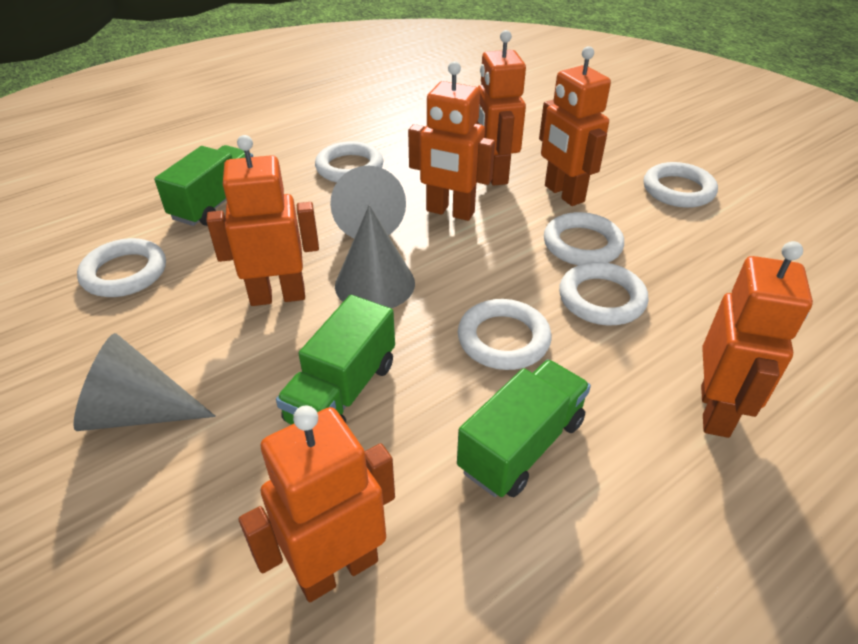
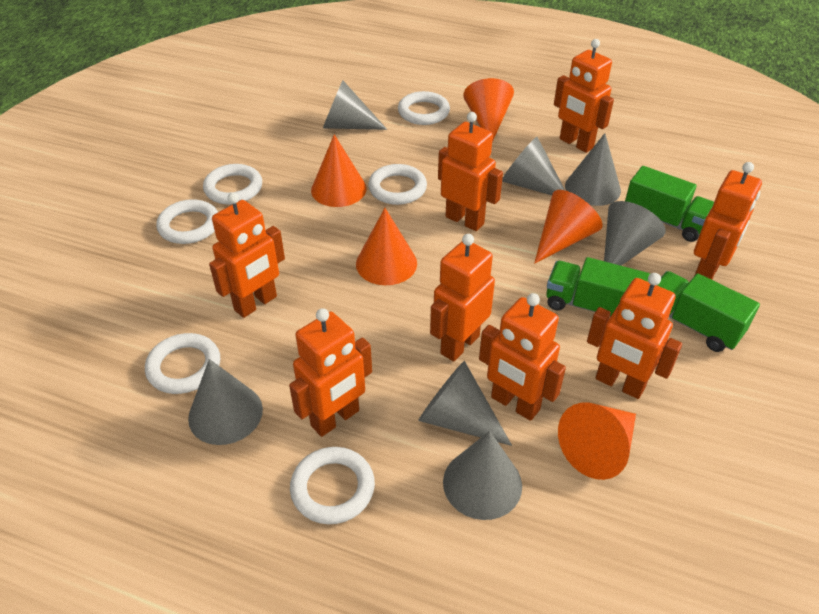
grey cone: [73,333,216,431] [330,165,406,238] [335,205,415,308] = 3 -> [188,359,263,445] [323,81,387,130] [418,361,512,446] [443,431,522,520] [502,137,565,195] [565,133,621,206] [604,201,666,266] = 7
orange cone: none = 0 -> [311,134,366,207] [356,208,417,285] [463,78,514,142] [534,190,603,264] [558,403,636,480] = 5
orange robot: [206,135,319,306] [239,405,395,602] [408,61,495,221] [476,30,526,186] [539,46,611,206] [701,241,813,438] = 6 -> [209,192,285,318] [289,308,372,437] [430,234,495,362] [438,112,503,231] [479,293,566,421] [554,39,614,153] [587,273,682,399] [694,162,762,280] = 8

